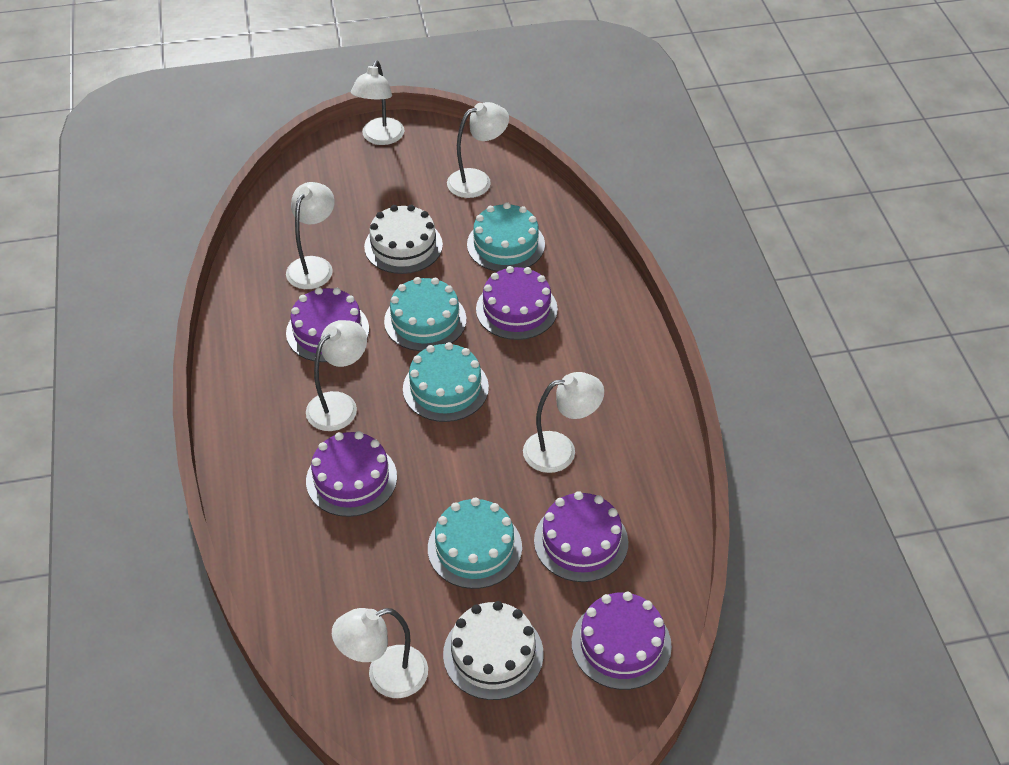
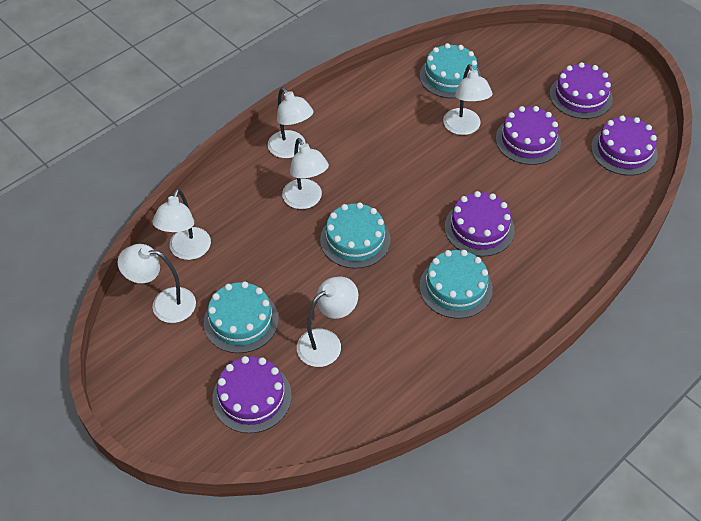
white cake: [364,205,443,274] [443,601,544,700] = 2 -> none = 0

